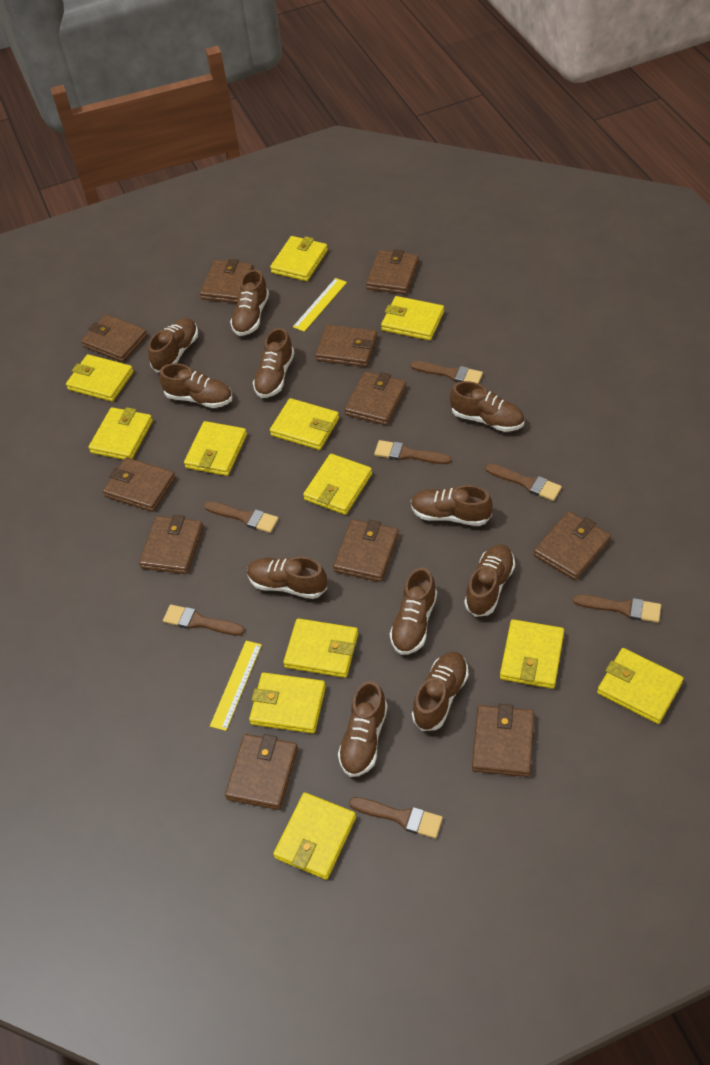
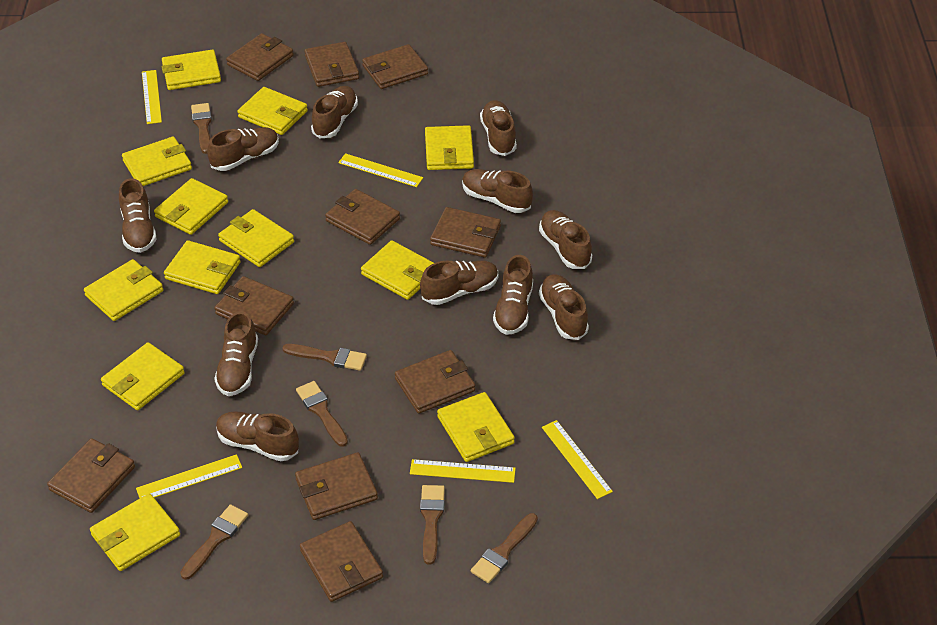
brown brush: [163,604,245,636] [204,501,279,533] [349,797,443,839] [374,440,451,464] [411,361,483,384] [486,464,562,501] [573,595,661,623] = 7 -> [180,504,248,580] [191,103,212,154] [283,344,367,371] [296,381,348,447] [420,485,445,565] [471,513,538,583] = 6
brown wallet: [81,314,148,362] [103,457,176,512] [139,515,203,574] [200,259,254,303] [225,734,298,810] [315,325,377,367] [333,519,399,582] [344,371,407,425] [366,249,419,294] [472,704,534,777] [534,511,611,580] = 11 -> [47,438,135,513] [215,276,294,335] [226,33,293,81] [295,452,378,520] [300,521,383,602] [304,42,359,87] [325,189,400,245] [362,44,428,89] [395,350,475,414] [430,207,501,258] = 10
yellow ruler: [210,641,262,731] [293,278,347,332] = 2 -> [136,454,242,498] [142,70,162,124] [338,153,423,187] [410,459,516,483] [542,420,613,499] = 5

